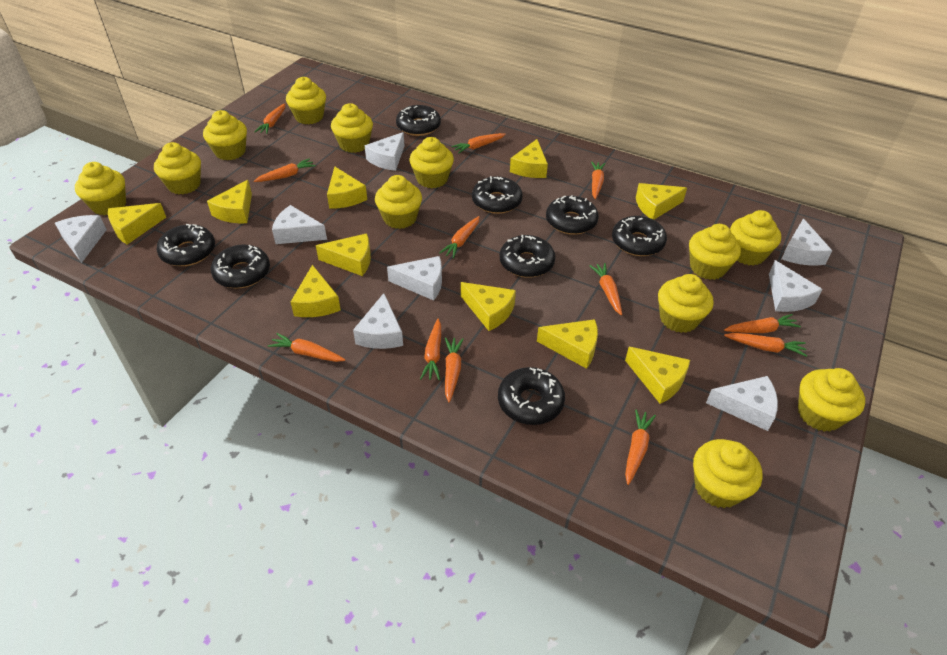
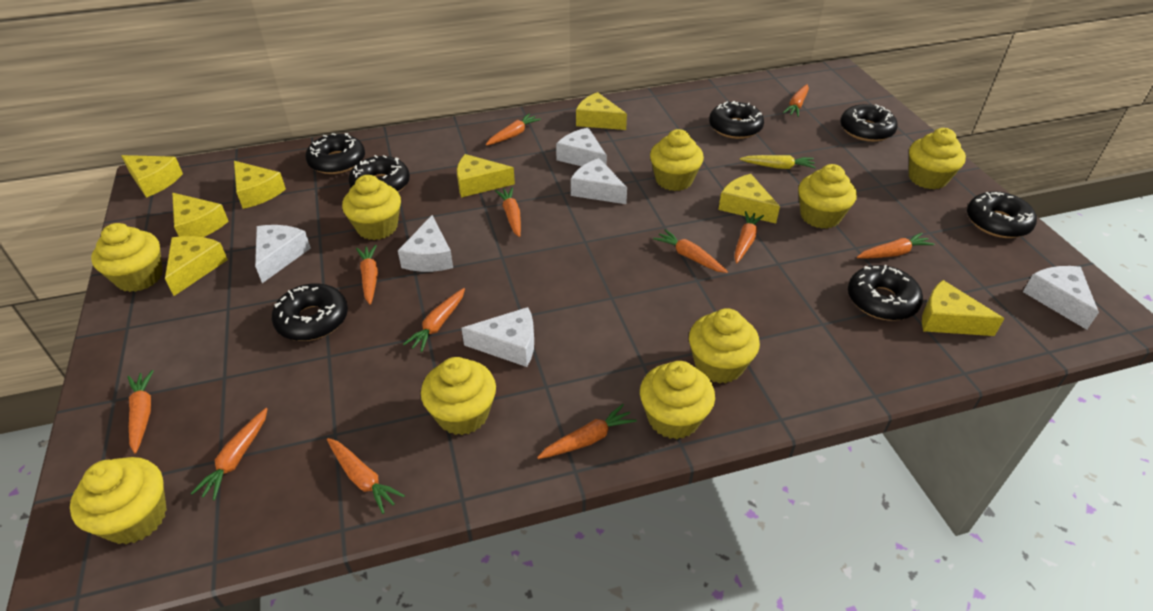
black donut: [157,224,215,266] [211,245,270,288] [396,105,441,136] [472,176,523,214] [498,367,565,425] [500,235,555,278] [546,195,599,235] [612,216,667,256] = 8 -> [272,283,348,341] [306,133,365,174] [348,155,410,192] [709,101,764,139] [840,104,898,142] [848,265,923,321] [967,192,1037,238] = 7
white cheese: [55,215,107,263] [272,205,327,244] [353,293,403,349] [365,132,404,171] [387,256,442,301] [706,376,778,431] [769,260,822,312] [782,219,832,265] = 8 -> [255,225,311,283] [398,215,453,272] [461,307,534,367] [556,128,607,166] [571,158,627,204] [1023,266,1099,330] = 6
yellow carrot: none = 0 -> [740,155,816,169] = 1
yellow cheese: [108,203,166,245] [207,180,252,223] [291,265,341,317] [316,233,371,276] [327,167,367,209] [461,282,516,331] [510,139,548,178] [537,319,598,369] [625,347,690,404] [636,183,687,220] = 10 -> [121,155,183,198] [165,236,228,296] [172,193,229,237] [234,161,286,209] [457,154,515,197] [576,92,627,130] [718,174,780,224] [922,280,1004,336] = 8
yellow cupcake: [75,162,126,215] [154,142,201,194] [203,110,247,160] [286,77,326,124] [331,103,373,153] [375,175,422,229] [409,137,454,188] [658,274,714,333] [689,224,741,280] [693,439,763,508] [730,210,781,266] [798,368,865,432] = 12 -> [70,457,167,544] [91,223,162,292] [342,175,401,240] [421,357,496,435] [640,361,715,439] [650,129,704,191] [689,308,760,383] [798,164,857,229] [909,128,966,189] = 9

